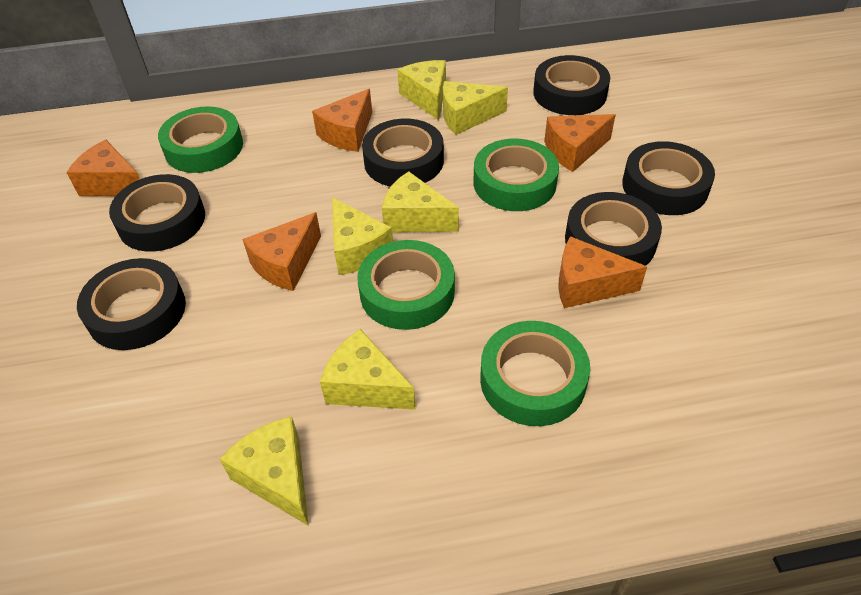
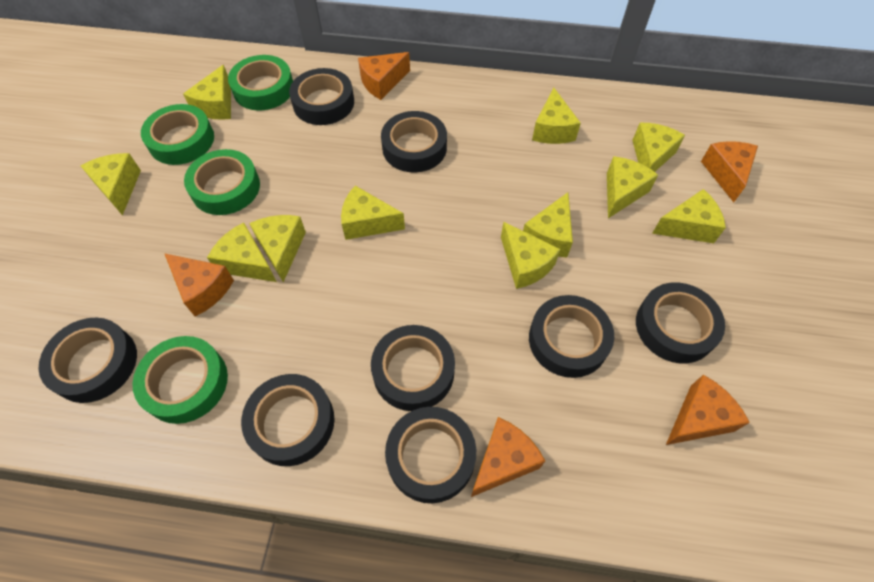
black tape: [77,258,186,350] [109,174,205,251] [362,119,444,187] [533,55,610,115] [565,192,662,266] [622,141,715,215] = 6 -> [39,318,137,403] [241,374,335,466] [289,68,354,125] [371,325,455,411] [381,111,447,172] [385,407,476,503] [529,295,614,378] [636,282,725,363] = 8
yellow cheese: [220,416,309,526] [320,329,416,410] [332,197,393,275] [382,171,459,232] [398,60,446,120] [443,81,508,135] = 6 -> [81,153,141,216] [183,65,231,120] [207,223,276,282] [249,215,306,282] [341,186,405,240] [501,222,561,289] [523,192,573,257] [532,87,581,144] [607,156,658,218] [632,123,685,172] [652,189,726,243] = 11

